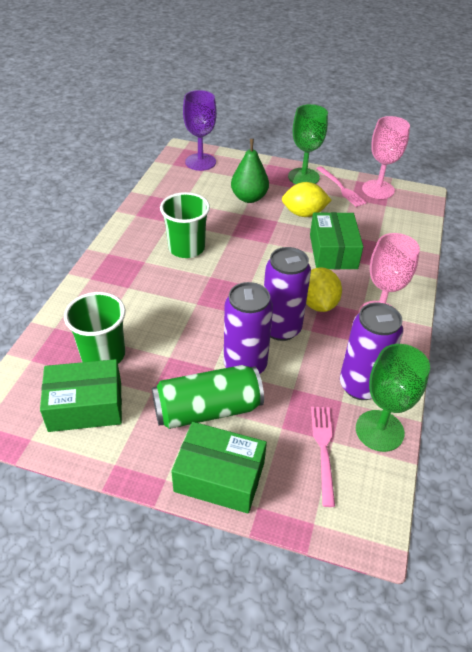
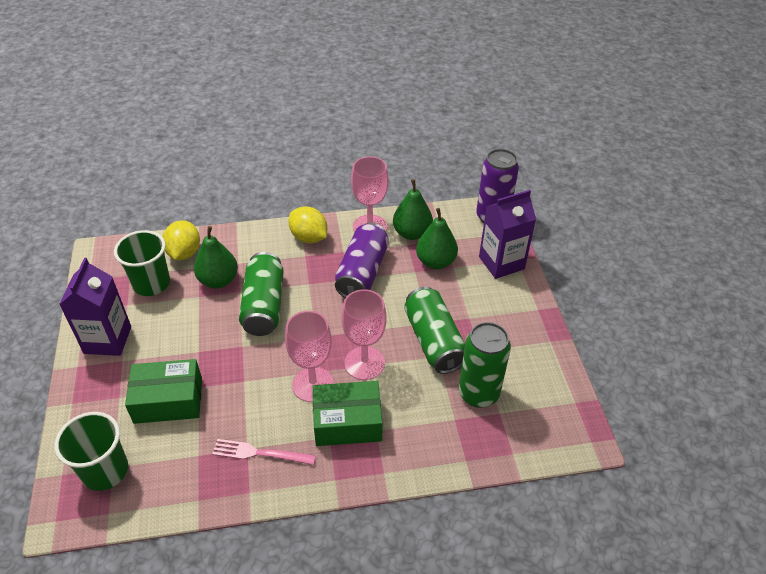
green box: [40,359,122,432] [171,422,267,514] [310,212,363,269] = 3 -> [125,359,202,424] [313,381,383,446] = 2
green can: [152,365,264,429] = 1 -> [239,252,284,336] [404,287,465,374] [459,322,511,408] = 3
green goblet: [288,104,328,184] [356,344,430,452] = 2 -> none = 0
green pear: [231,139,269,203] = 1 -> [194,226,238,288] [393,179,433,240] [416,208,458,269] = 3
pink fork: [311,407,335,507] [316,166,367,207] = 2 -> [212,439,316,465] = 1
pink goblet: [358,233,420,313] [362,116,410,199] = 2 -> [285,311,334,402] [342,289,387,380] [351,156,389,232] = 3
purple can: [224,282,273,374] [264,247,311,341] [340,302,403,400] = 3 -> [335,223,389,298] [476,149,519,223] = 2
purple carton: none = 0 -> [59,258,131,356] [479,190,536,279] = 2
purple goblet: [183,90,217,171] = 1 -> none = 0

